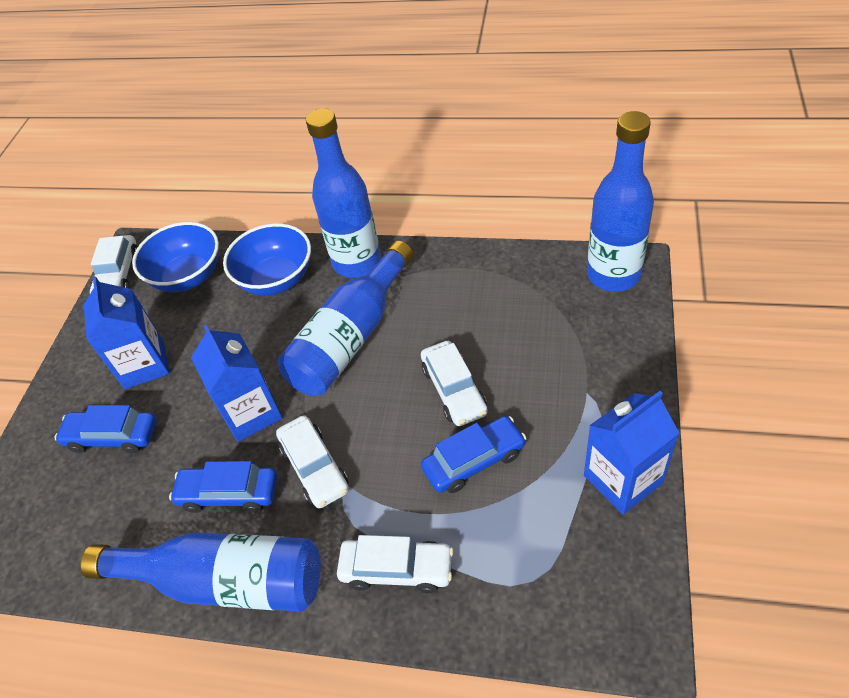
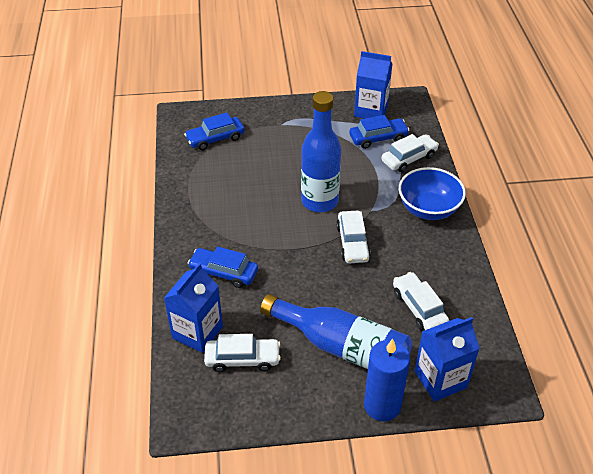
blue bottle: [80,532,321,612] [278,241,414,396] [306,108,381,278] [587,111,654,292] = 4 -> [260,294,412,369] [301,91,341,212] = 2
blue bowl: [132,222,219,292] [223,223,311,296] = 2 -> [399,167,466,220] = 1
blue candle: none = 0 -> [364,339,410,421] = 1

